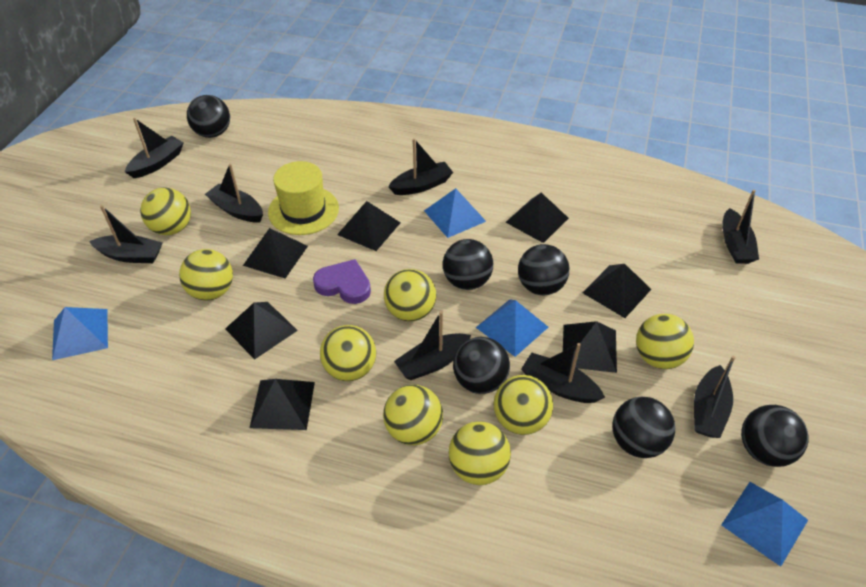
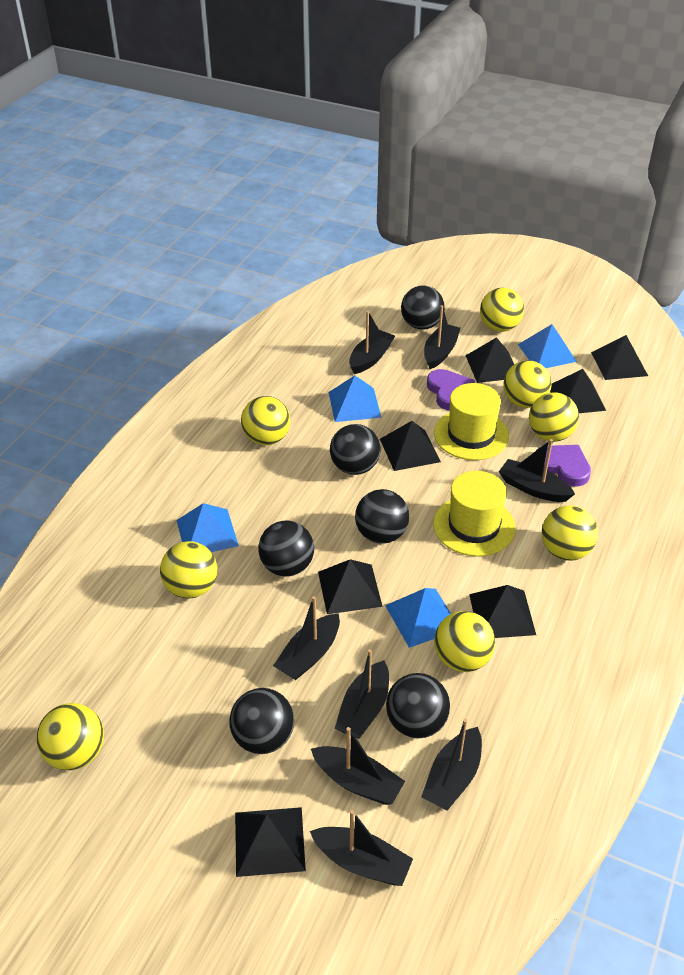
purple heart: [313,259,371,304] = 1 -> [427,369,475,411] [537,445,591,487] = 2
yellow hat: [268,161,339,235] = 1 -> [433,471,515,557] [434,383,509,460] = 2

